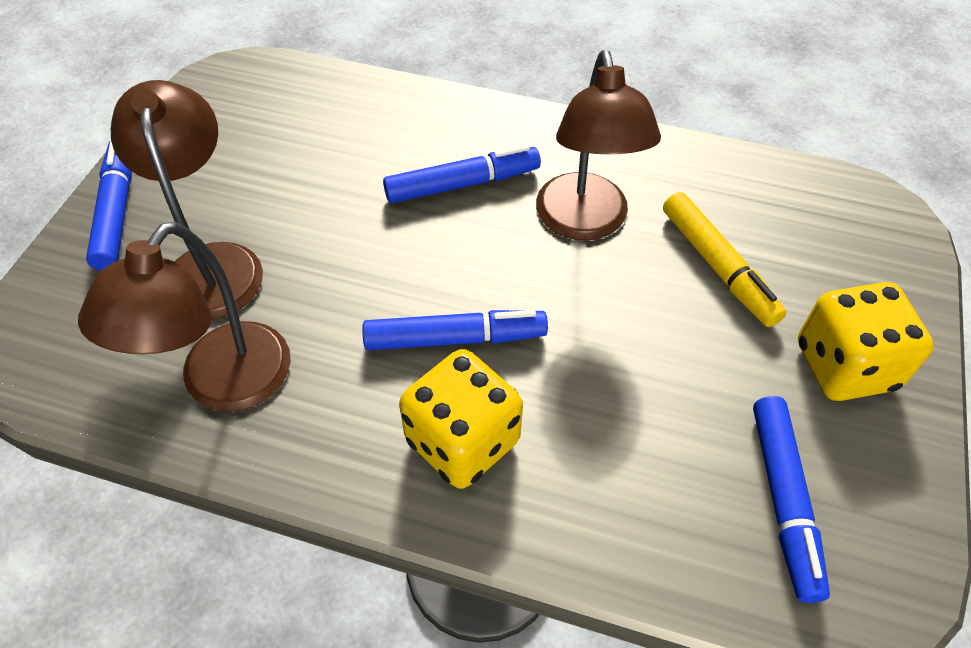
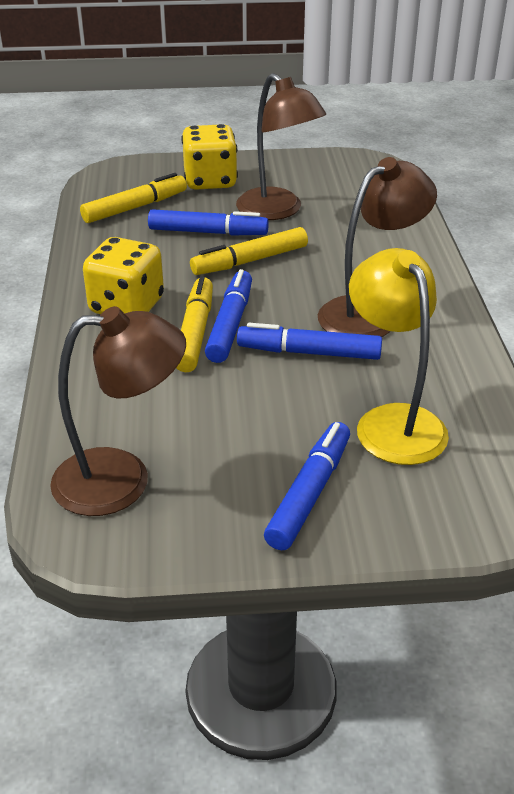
yellow lamp: none = 0 -> [349,248,449,465] = 1
yellow marker: [663,192,786,327] = 1 -> [80,173,187,223] [176,276,213,372] [190,227,308,275] = 3

